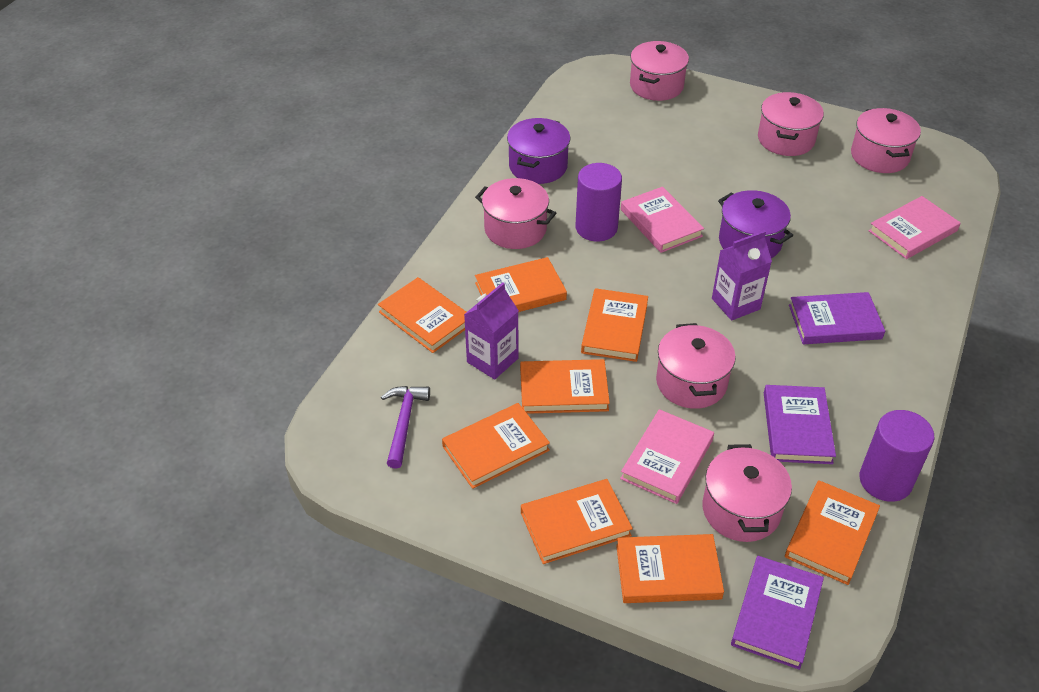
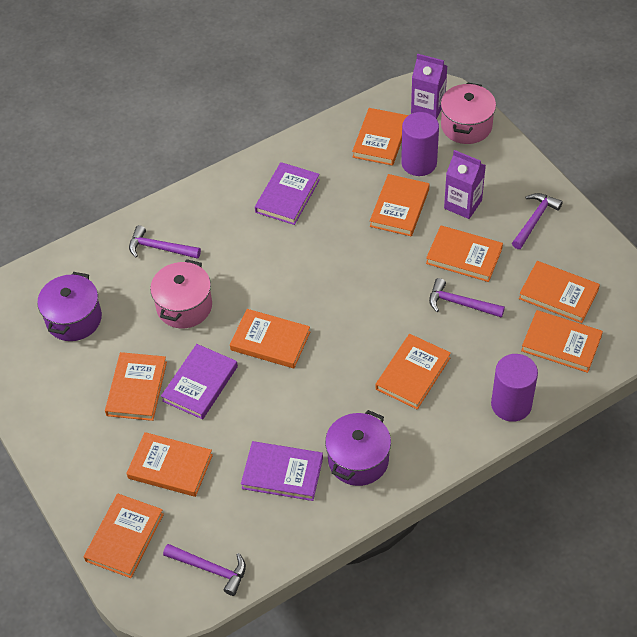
orange book: [378,277,466,353] [442,403,550,489] [475,257,567,312] [520,359,610,414] [521,479,633,564] [581,288,648,362] [616,534,724,603] [785,480,880,585] = 8 -> [84,494,164,578] [105,352,167,421] [126,432,213,497] [230,309,310,368] [352,108,409,166] [370,174,429,236] [376,334,451,410] [426,225,503,282] [519,261,600,323] [521,310,603,373] = 10
pink book: [620,409,714,504] [621,187,704,253] [869,196,961,259] = 3 -> none = 0
pink pot: [475,178,556,249] [630,41,689,101] [656,323,736,409] [702,444,792,542] [758,92,824,156] [851,108,921,173] = 6 -> [150,259,212,328] [441,82,496,144] = 2
purple hammer: [381,386,430,469] = 1 -> [129,225,201,259] [163,544,246,596] [429,278,505,318] [512,193,563,249] = 4

